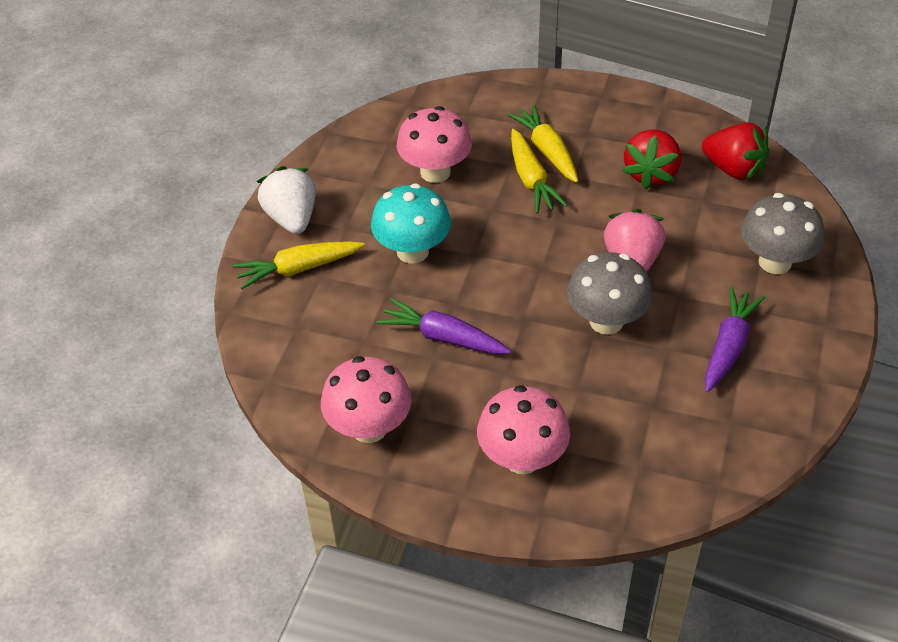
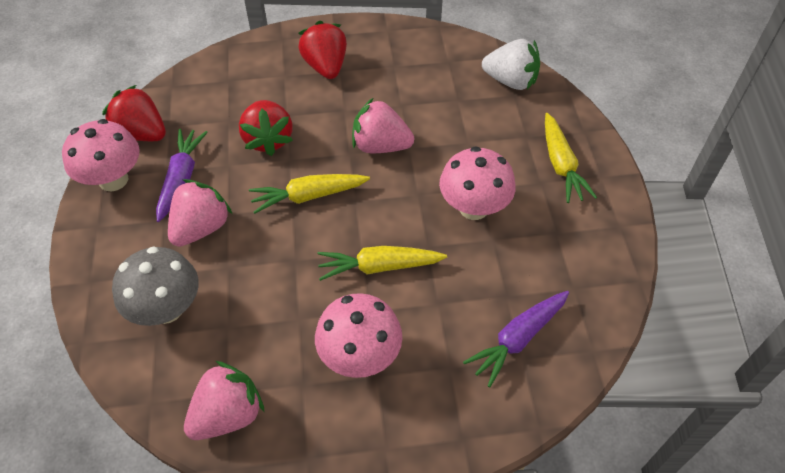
grey mushroom: [567,252,652,335] [741,193,824,274] = 2 -> [112,246,199,326] = 1
pink strawberry: [604,208,665,272] = 1 -> [168,179,232,247] [184,361,265,440] [352,97,414,153] = 3
red strawberry: [623,129,681,190] [702,122,769,180] = 2 -> [102,85,166,141] [239,100,293,156] [298,21,347,79] = 3
turquoise mushroom: [371,183,451,264] = 1 -> none = 0

